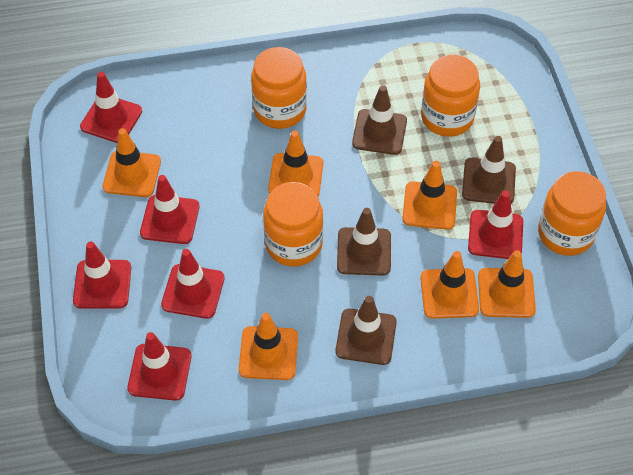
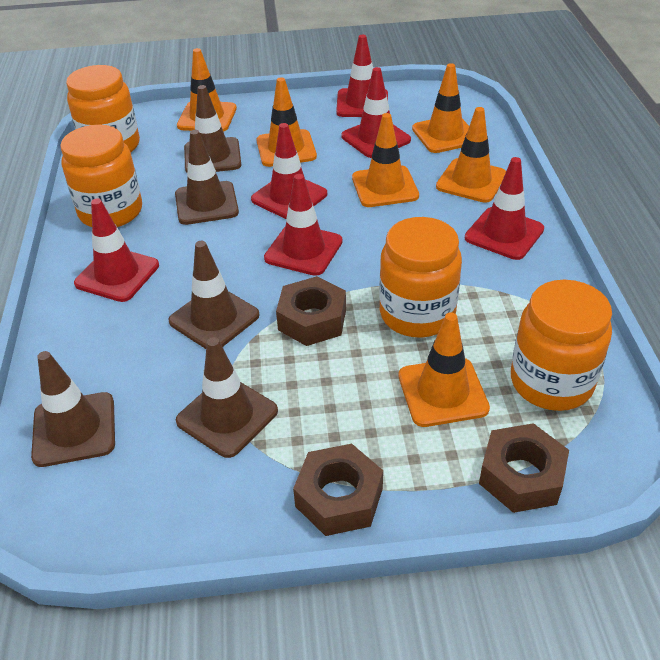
brown nut: none = 0 -> [276,276,346,346] [293,444,383,536] [479,423,569,513] = 3
brown traffic cone: [336,296,397,365] [337,208,391,275] [352,85,407,155] [462,136,516,204] = 4 -> [31,351,115,467] [168,241,259,349] [175,130,239,225] [176,337,278,458] [184,85,241,173] = 5

